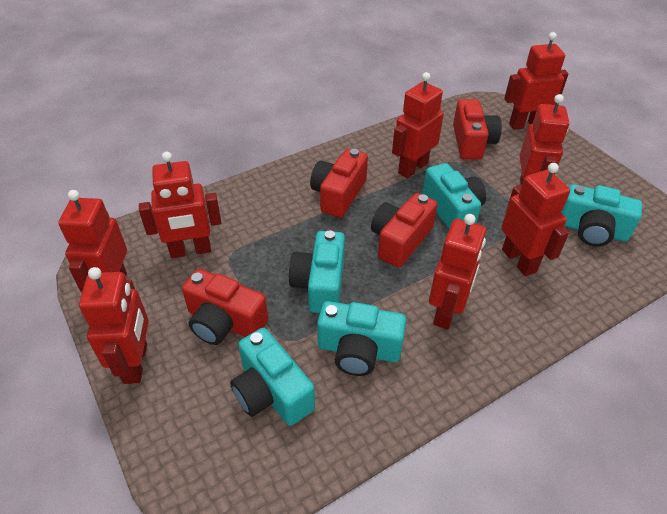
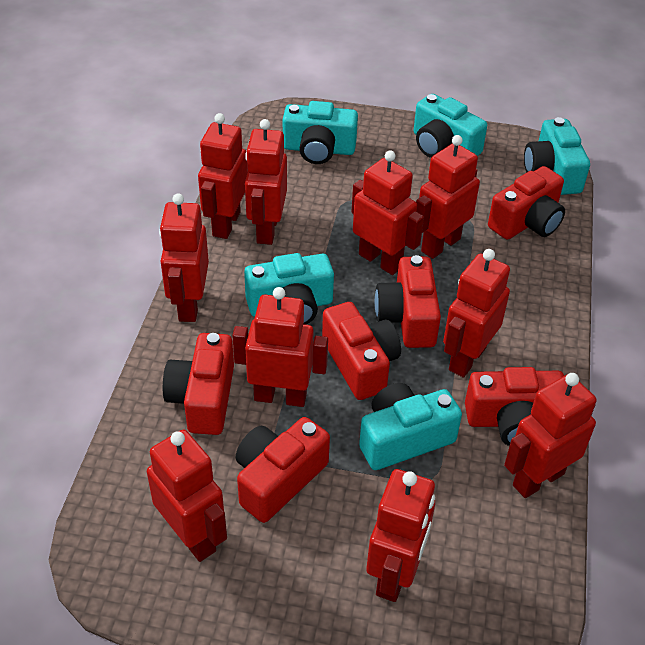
red camera: [182,269,268,345] [310,149,368,218] [371,193,437,268] [453,99,502,159] = 4 -> [163,333,234,435] [236,417,330,523] [322,302,401,400] [375,255,441,348] [465,367,564,446] [488,166,565,240] = 6
red robot: [58,190,127,292] [79,267,149,384] [139,152,221,258] [392,72,444,178] [429,214,486,329] [501,163,570,276] [504,32,568,130] [520,94,569,185] = 8 -> [147,430,227,562] [159,193,209,322] [198,113,248,239] [232,287,328,407] [245,119,287,245] [351,150,424,275] [366,469,435,602] [416,135,480,259] [443,249,510,377] [504,373,596,498] = 10

